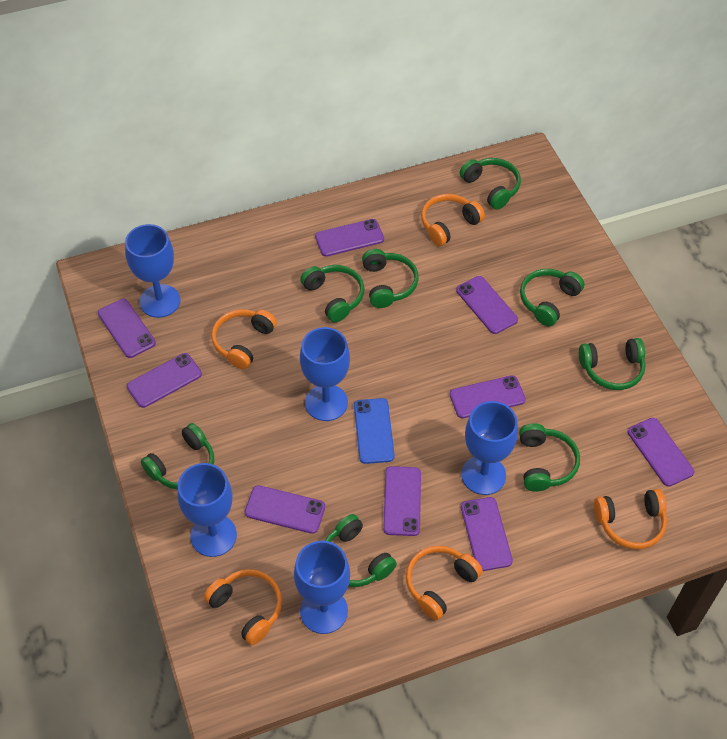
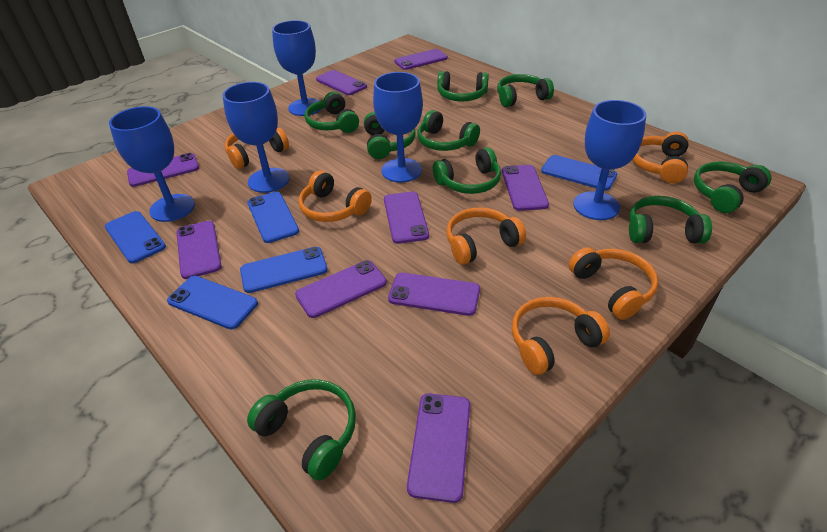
blue phone: [354,398,395,464] = 1 -> [105,211,166,263] [167,276,258,329] [240,247,328,293] [247,192,299,243] [541,155,617,190] = 5
green headphones: [141,423,214,489] [300,265,365,322] [325,514,397,587] [362,249,419,308] [460,158,521,210] [519,423,580,492] [520,269,584,326] [579,338,645,390] = 8 -> [247,379,356,481] [305,92,359,133] [364,112,416,159] [417,110,480,151] [433,147,501,194] [437,71,489,101] [497,74,554,107] [629,196,712,244] [694,161,771,213] = 9
orange headphones: [204,569,282,645] [211,309,277,369] [406,546,483,620] [421,194,485,246] [594,489,667,549] = 5 -> [225,128,289,169] [299,171,372,222] [446,207,526,265] [512,297,610,375] [569,247,658,320] [632,131,689,183] = 6

